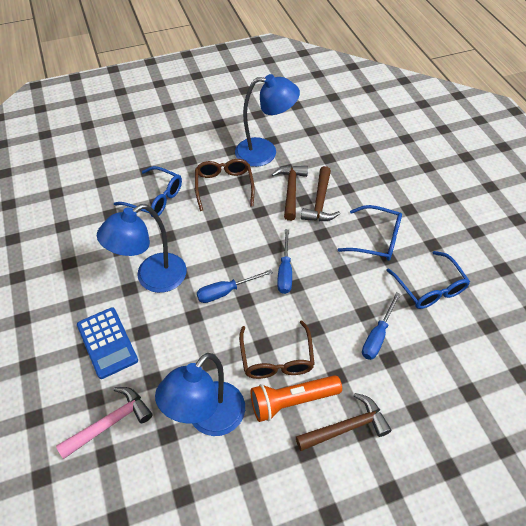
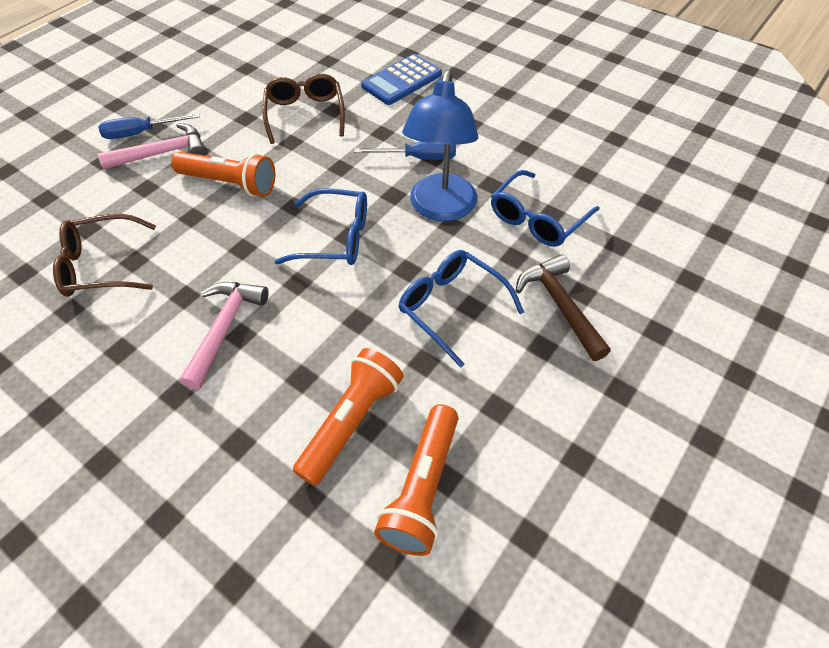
blue lamp: [97,204,187,293] [155,353,245,436] [235,74,300,167] = 3 -> [402,70,478,221] = 1
blue screwdriver: [197,269,273,303] [277,229,292,294] [362,292,401,360] = 3 -> [98,113,200,139] [354,141,456,160] = 2
brown hammer: [272,165,308,221] [296,393,392,451] [301,166,340,221] = 3 -> [516,254,611,361] = 1
orange flashlight: [251,375,342,422] = 1 -> [171,152,275,197] [293,348,403,486] [374,404,458,556] = 3
pink hammer: [56,387,153,459] = 1 -> [98,123,206,169] [180,282,269,390] = 2

